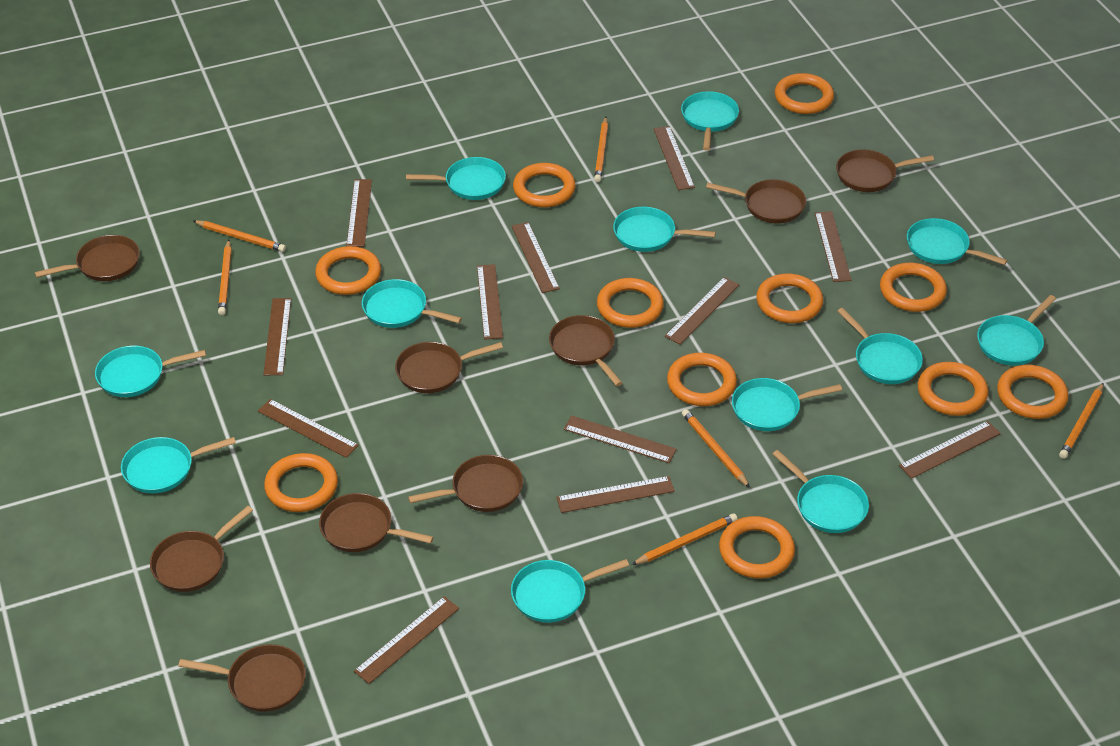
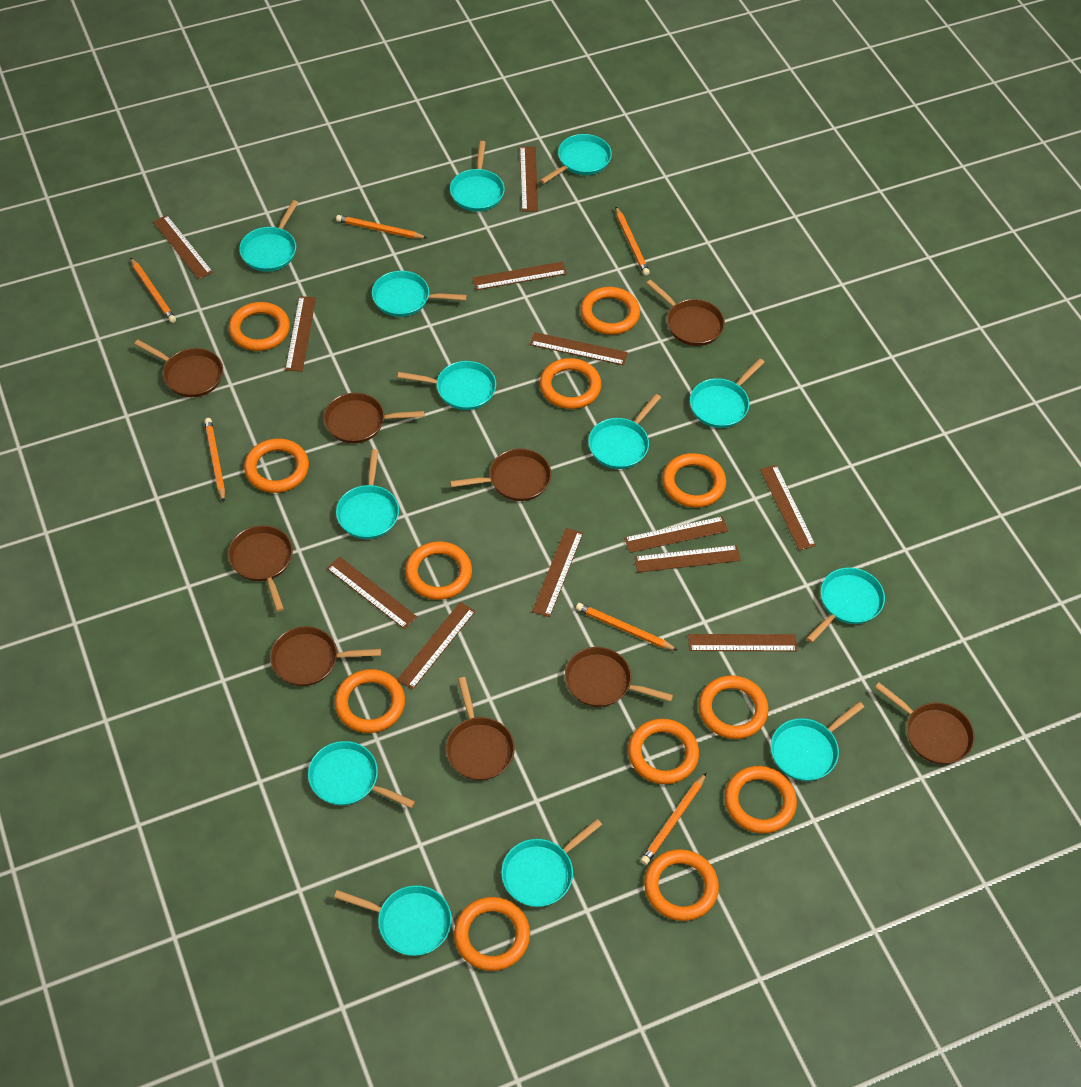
orange ring: [264,453,338,512] [315,246,381,295] [513,163,576,207] [597,278,664,328] [667,353,737,406] [719,516,795,578] [756,273,823,323] [775,73,834,114] [880,263,947,312] [918,362,988,416] [997,365,1068,419] = 11 -> [229,302,290,351] [244,438,309,493] [335,669,405,733] [405,541,472,600] [454,897,530,971] [540,358,601,409] [580,287,640,335] [628,719,699,784] [644,849,719,921] [662,453,726,508] [699,675,768,739] [725,766,797,833] = 12
turquoise pan: [95,346,206,397] [121,437,236,493] [362,279,462,328] [406,157,506,200] [511,559,629,623] [613,207,716,252] [681,91,739,151] [732,378,842,431] [773,450,869,533] [838,308,923,384] [907,218,1007,265] [977,295,1056,366] = 12 -> [239,200,298,272] [308,741,415,808] [334,885,452,956] [336,449,399,539] [372,271,467,317] [398,361,496,410] [450,141,505,212] [501,819,602,907] [540,134,612,184] [588,394,661,469] [690,358,764,428] [771,702,864,781] [806,567,885,643] = 13

